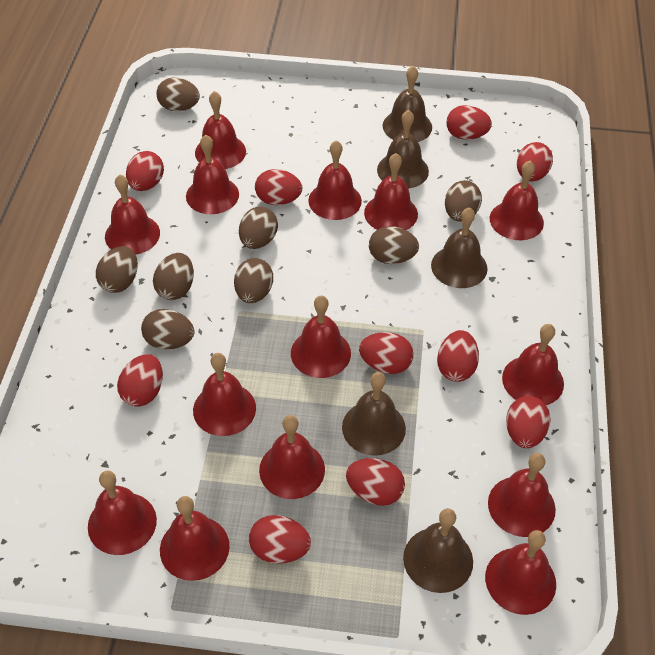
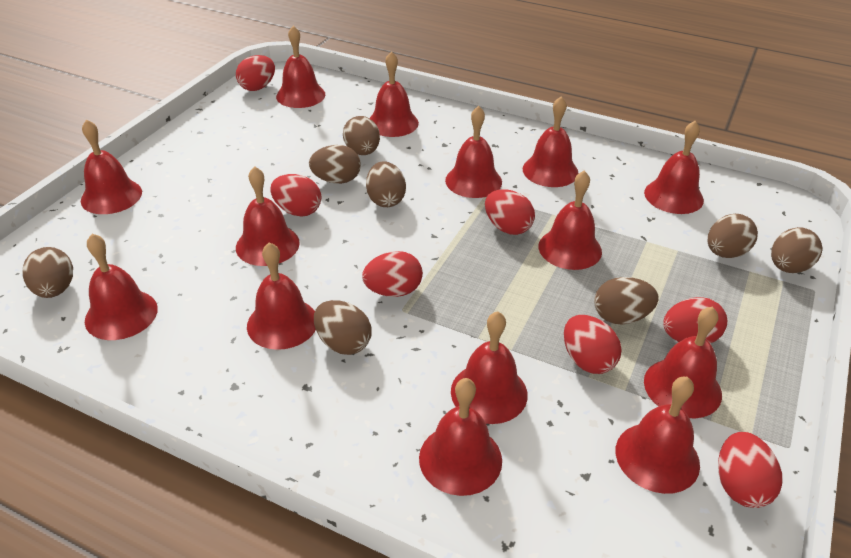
brown bell: [342,372,406,456] [377,110,429,189] [382,66,432,142] [403,508,473,593] [431,207,487,288] = 5 -> none = 0
red egg: [117,354,163,407] [126,151,164,191] [249,515,311,564] [255,169,302,205] [346,458,405,506] [359,332,414,374] [437,330,479,382] [446,105,492,140] [506,396,550,448] [517,142,553,182] = 10 -> [236,55,275,91] [270,174,321,217] [362,251,423,297] [485,189,535,235] [564,315,621,374] [663,297,727,343] [718,432,782,508] = 7

